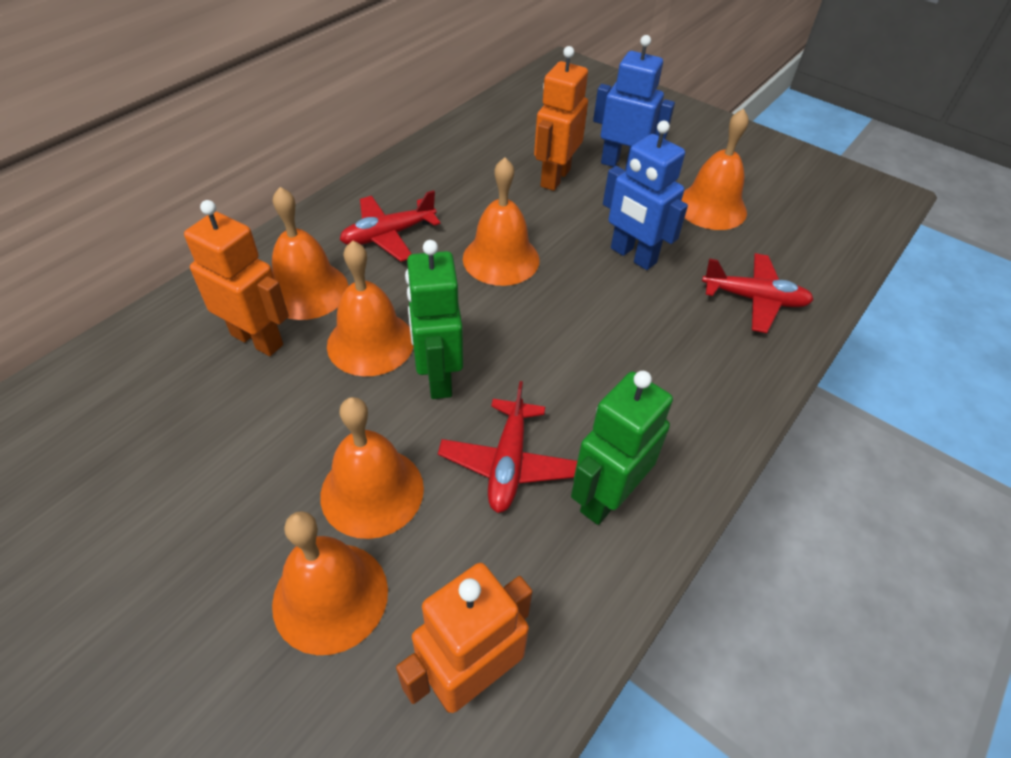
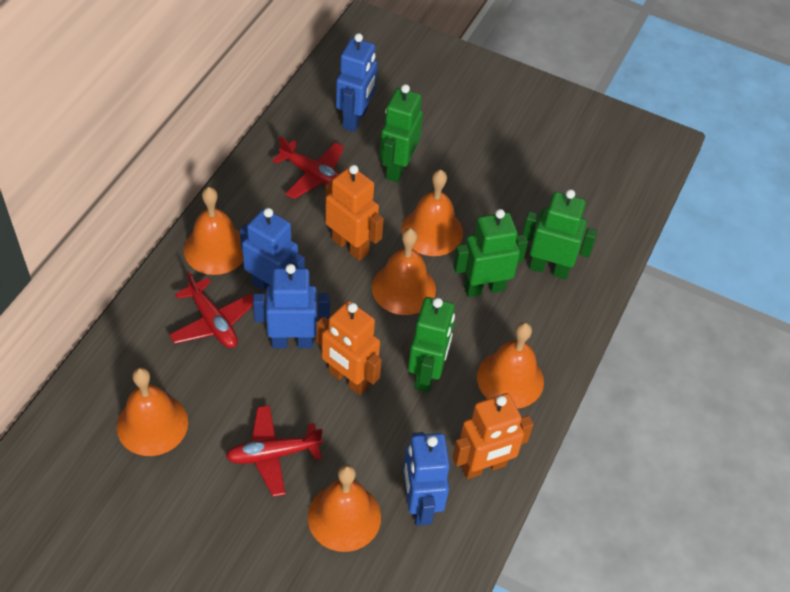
blue robot: [593,35,675,170] [603,121,688,270] = 2 -> [240,208,305,290] [253,264,330,348] [336,33,378,132] [403,432,450,526] = 4
green robot: [405,240,463,399] [571,371,673,525] = 2 -> [380,84,423,182] [408,297,455,392] [453,209,528,297] [522,189,597,279] = 4

